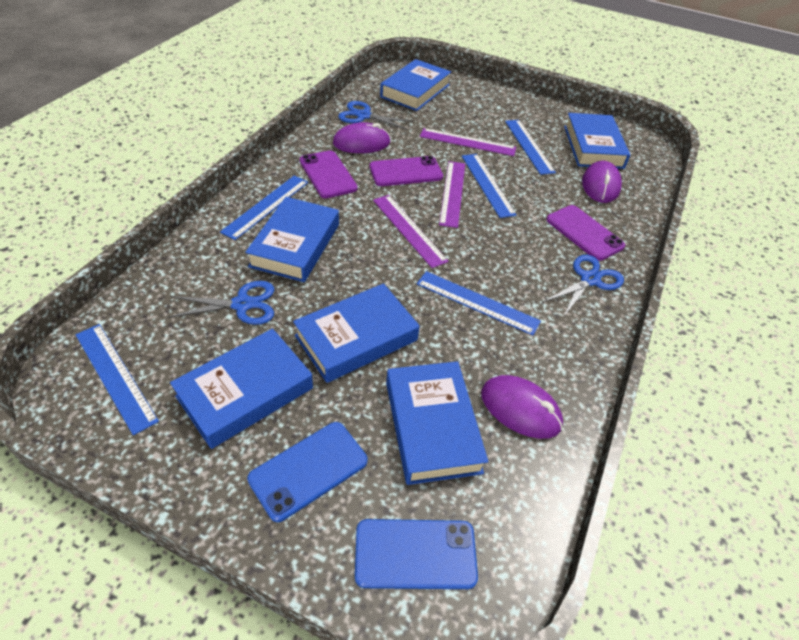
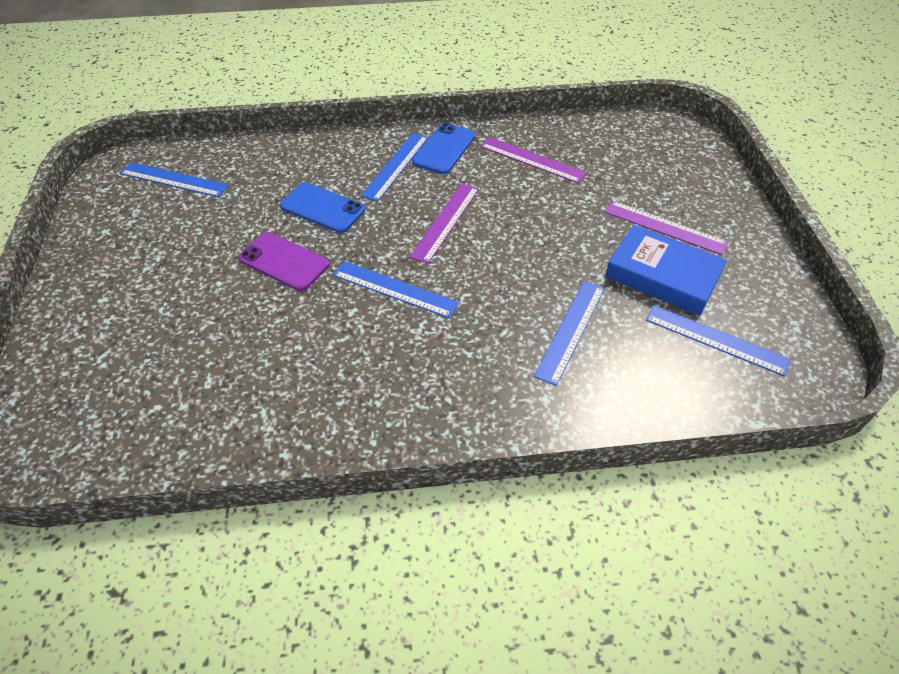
blue book: [170,329,313,449] [245,197,339,282] [293,283,420,383] [380,59,451,111] [386,361,489,485] [564,113,630,169] = 6 -> [605,224,727,316] = 1
blue scissors: [167,281,274,325] [338,101,413,130] [543,255,624,318] = 3 -> none = 0
purple mouse: [333,122,391,153] [481,375,563,439] [582,161,622,203] = 3 -> none = 0
purple phone: [300,150,358,198] [370,156,443,186] [546,205,625,261] = 3 -> [238,232,330,291] = 1

